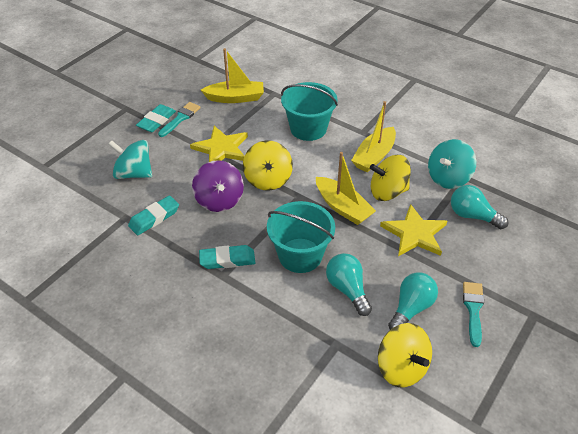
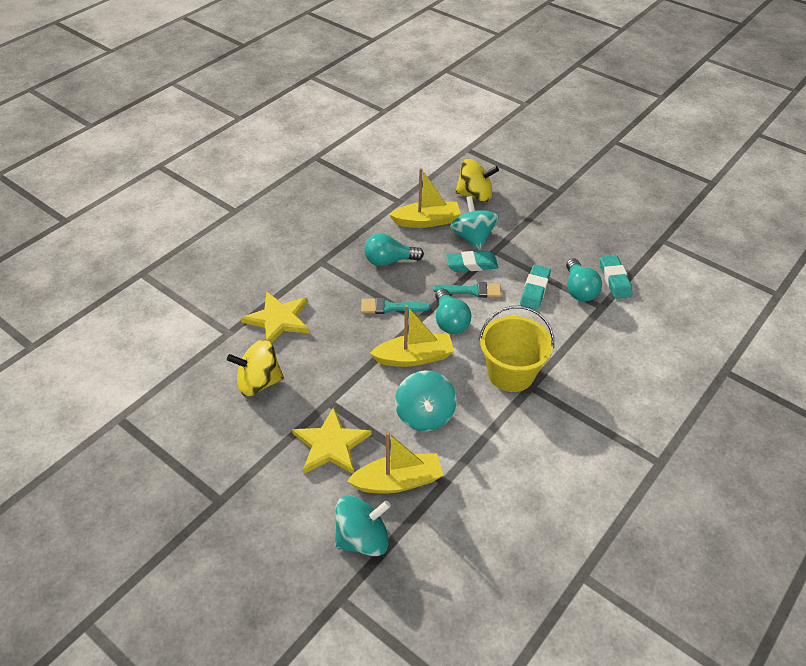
purple spinning top: [192,160,244,212] = 1 -> none = 0
turquoise bucket: [267,201,335,273] [281,82,338,141] = 2 -> none = 0
turquoise spinning top: [108,140,152,179] [428,139,476,189] = 2 -> [335,495,391,556] [395,371,457,431] [450,196,499,250] = 3
yellow bucket: none = 0 -> [479,306,554,392] = 1
yellow spinning top: [243,140,293,191] [370,155,411,201] [378,323,432,387] = 3 -> [227,340,284,396] [455,159,499,202] = 2

